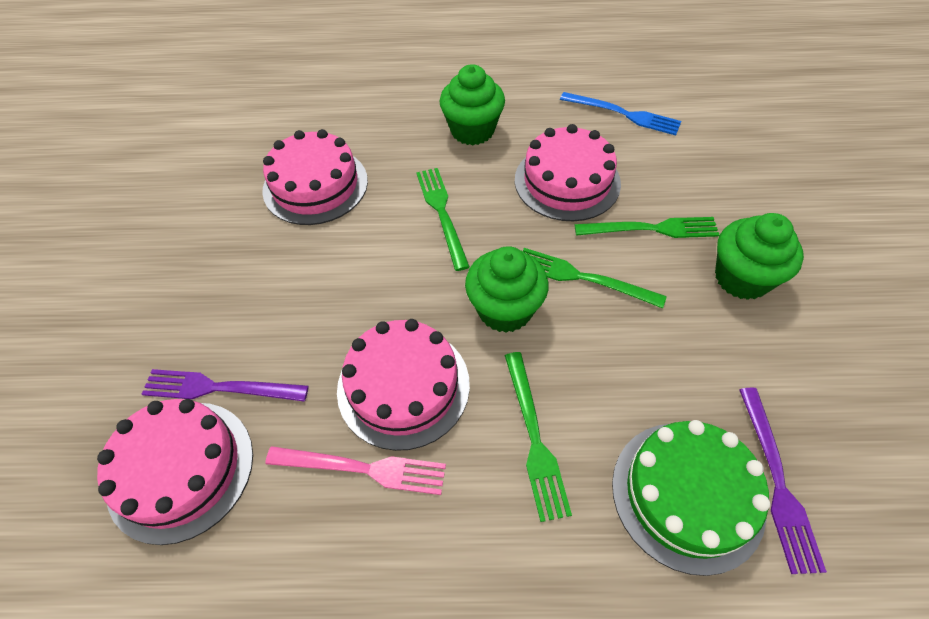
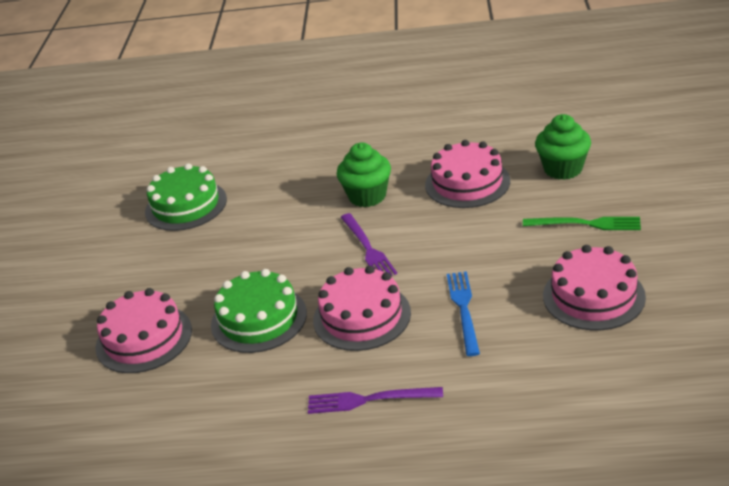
green cake: [612,420,770,576] = 1 -> [145,163,227,231] [211,269,307,353] = 2
green cupcake: [440,64,505,145] [465,246,549,333] [715,213,804,300] = 3 -> [337,143,391,207] [535,114,591,180] = 2
green fork: [416,168,470,271] [504,352,572,522] [523,248,667,308] [575,217,719,238] = 4 -> [523,217,641,230] = 1
pink fork: [265,446,446,495] = 1 -> none = 0

